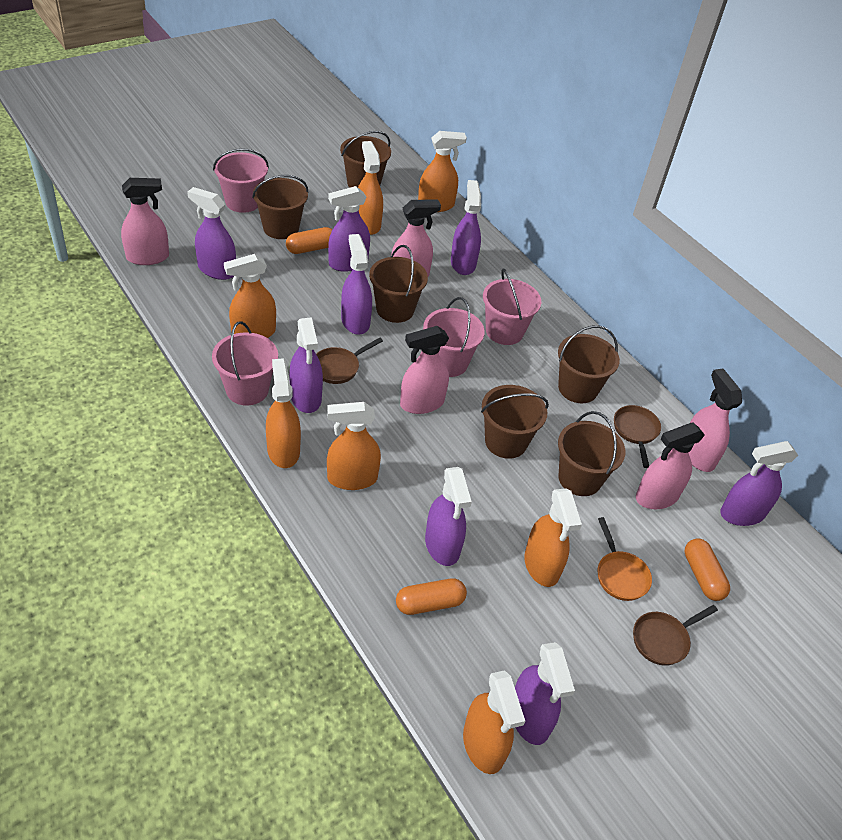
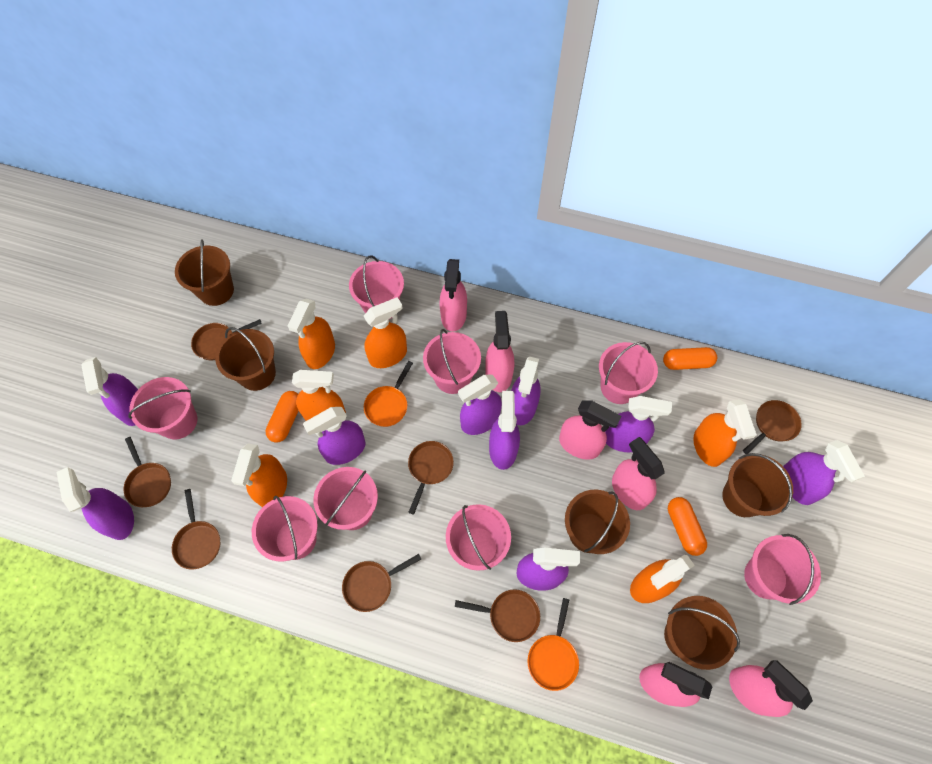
brown bucket: [252,175,308,239] [340,131,391,188] [369,245,428,323] [481,385,549,459] [558,325,620,403] [558,411,625,496] = 6 -> [175,239,234,306] [215,327,276,391] [565,490,630,554] [664,596,740,670] [722,453,793,517] = 5
brown pan: [316,338,383,384] [614,405,661,468] [633,605,718,666] = 3 -> [123,437,171,507] [172,489,220,570] [191,319,262,360] [342,554,421,612] [408,441,454,515] [455,589,540,642] [743,400,802,454] = 7
orange pan: [597,517,652,601] = 1 -> [364,361,413,427] [528,598,579,691] = 2
orange spray bottle: [224,254,276,338] [266,358,301,468] [327,402,381,490] [358,141,383,235] [418,131,467,212] [463,670,525,774] [524,488,582,587] = 7 -> [231,443,287,507] [288,298,335,369] [292,370,346,421] [364,297,407,368] [630,555,695,603] [693,399,757,467] = 6
pink bucket: [212,321,278,405] [213,148,269,213] [423,297,485,377] [483,269,541,345] = 4 -> [128,377,197,439] [252,496,318,562] [313,467,378,530] [349,256,404,319] [423,329,481,394] [446,504,511,571] [599,342,658,404] [744,534,821,605] = 8
pink spray bottle: [121,178,169,265] [391,199,441,276] [400,326,449,414] [636,423,705,509] [689,368,742,472] = 5 -> [440,259,467,332] [485,311,514,392] [559,400,621,460] [612,437,664,510] [639,662,712,707] [729,660,813,717] = 6
purple spray bottle: [187,187,236,280] [289,317,323,413] [328,186,370,272] [341,234,372,335] [425,467,472,566] [451,180,481,275] [515,642,575,745] [720,441,798,526] = 8 -> [57,467,134,540] [81,357,138,426] [303,407,365,465] [458,375,502,435] [489,391,520,470] [511,356,540,425] [517,548,580,591] [605,396,672,452] [783,440,865,505] = 9

